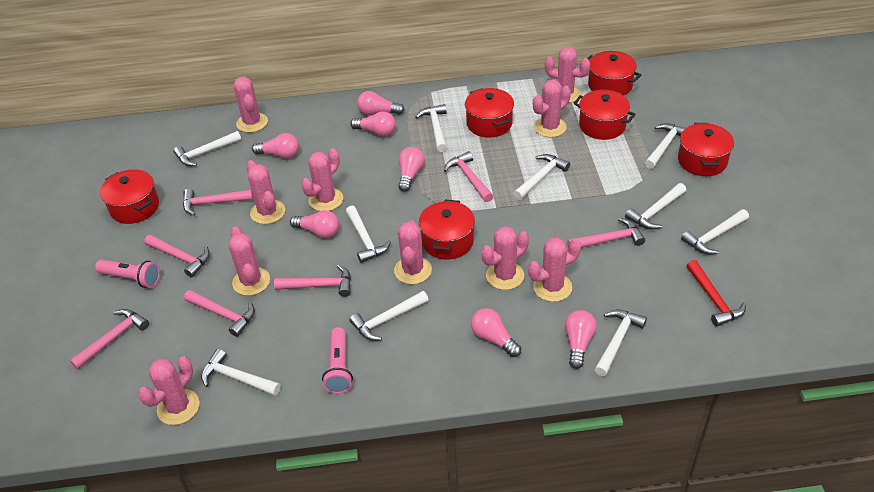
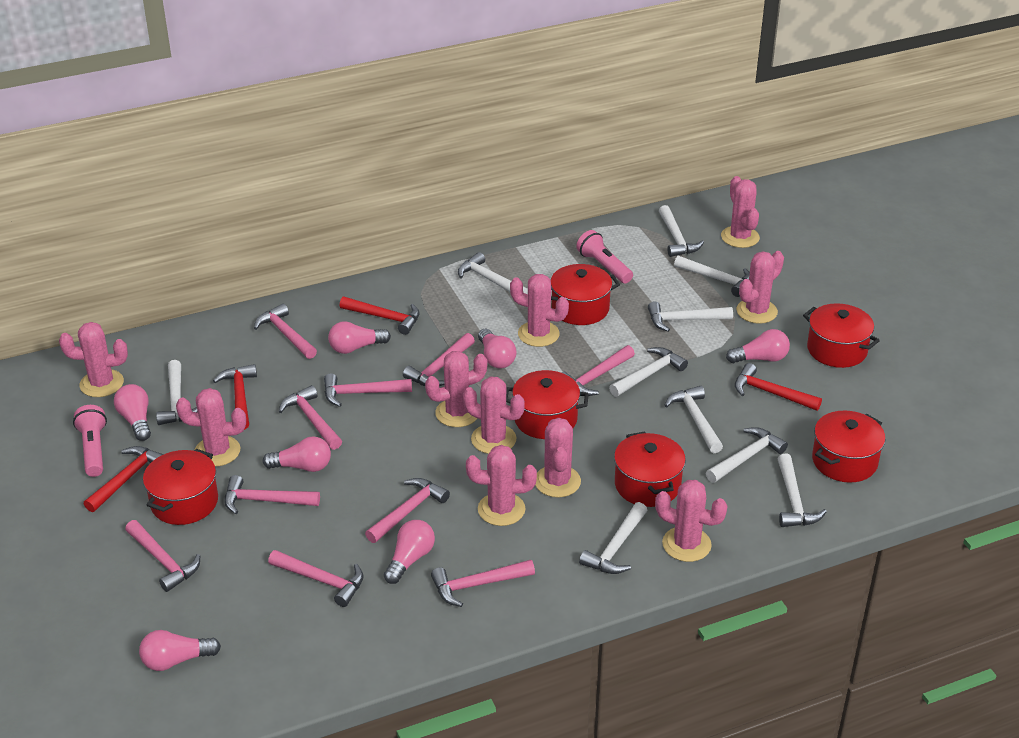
pink hammer: [70,309,149,369] [144,235,210,277] [183,189,253,216] [184,290,255,337] [274,265,351,297] [444,151,493,202] [567,218,645,248] = 7 -> [125,520,200,592] [224,475,320,514] [254,304,317,359] [268,550,364,607] [279,385,342,450] [324,373,412,407] [365,478,450,543] [403,333,475,386] [431,560,535,607] [562,345,635,396] = 10
red hammer: [687,260,746,327] = 1 -> [84,446,164,512] [213,364,257,430] [339,297,420,335] [735,363,822,411] = 4

